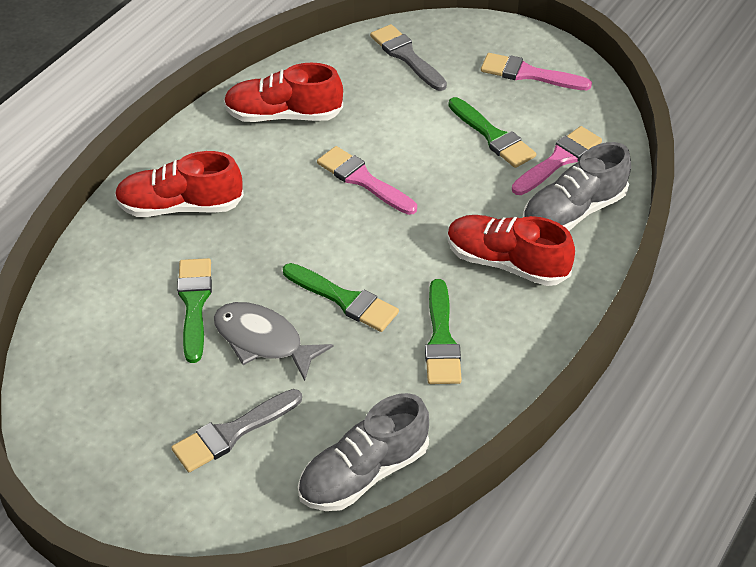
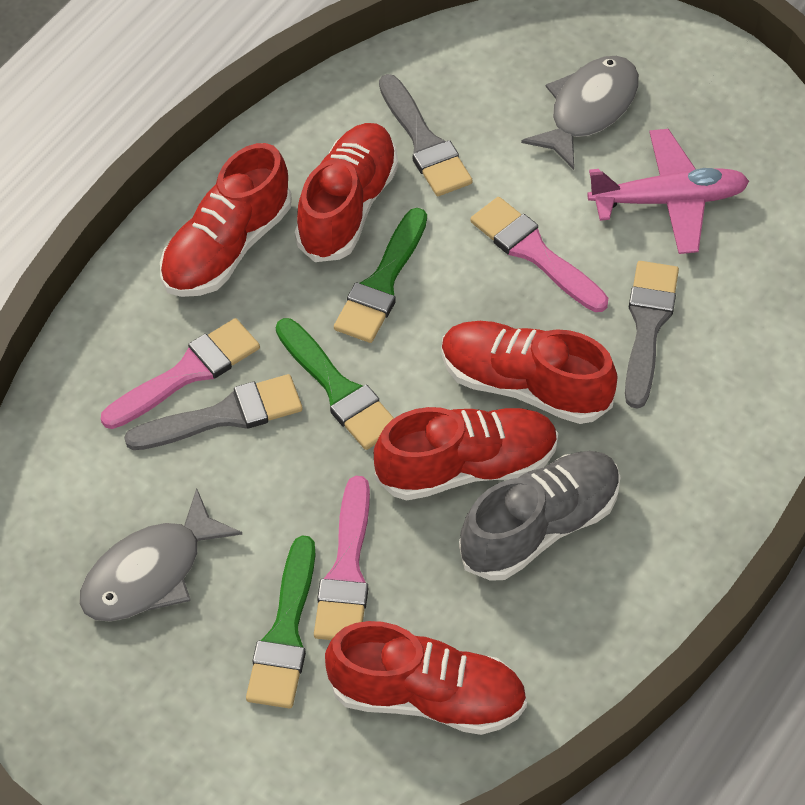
green brush: [177,258,212,363] [283,263,399,332] [425,279,462,384] [448,97,536,168] = 4 -> [246,535,316,708] [276,318,394,450] [334,208,427,343] = 3
grey brush: [171,389,302,472] [370,24,447,91] = 2 -> [124,374,303,450] [379,74,473,196] [625,261,679,409] = 3
grey fish: [214,302,333,381] = 1 -> [79,488,242,622] [521,56,639,170] = 2
grey shoe: [298,393,429,511] [523,142,631,231] = 2 -> [459,451,620,581] = 1
pink plane: none = 0 -> [587,129,749,254] = 1
red shoe: [115,151,244,217] [224,63,343,122] [447,215,575,286] = 3 -> [160,143,291,297] [295,123,398,262] [325,621,527,735] [374,407,558,501] [441,321,617,424] = 5

